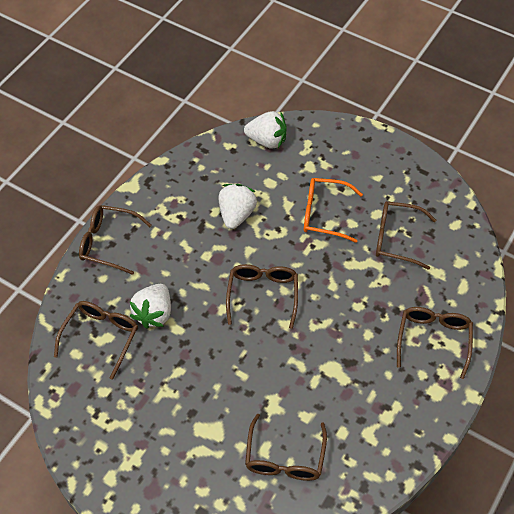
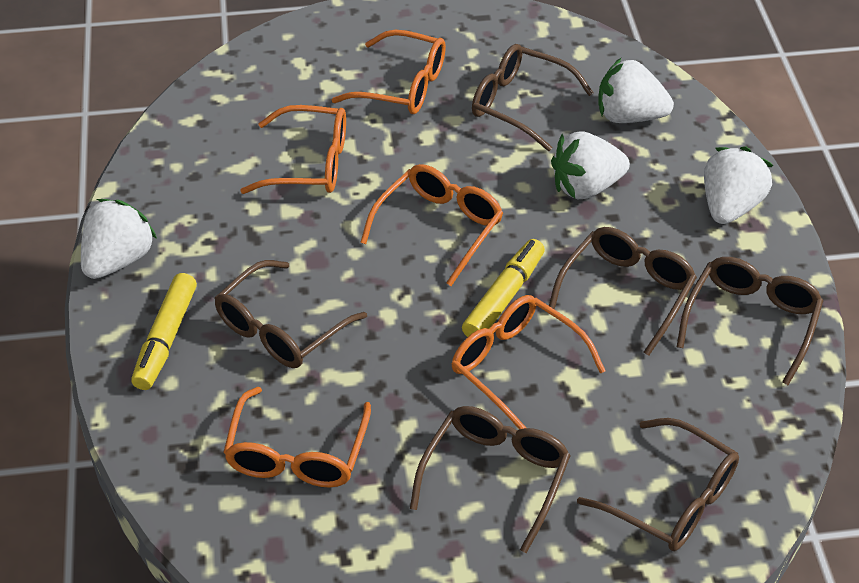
orange glasses: [304,178,363,243] = 1 -> [223,387,371,487] [240,105,346,194] [331,30,446,114] [360,164,503,286] [452,295,605,429] = 5
white strawberry: [130,284,171,329] [219,184,257,229] [244,111,287,149] = 3 -> [81,199,157,279] [551,131,630,199] [599,58,674,123] [704,147,773,224] = 4
yellow marker: none = 0 -> [131,273,197,390] [462,239,545,337] = 2

